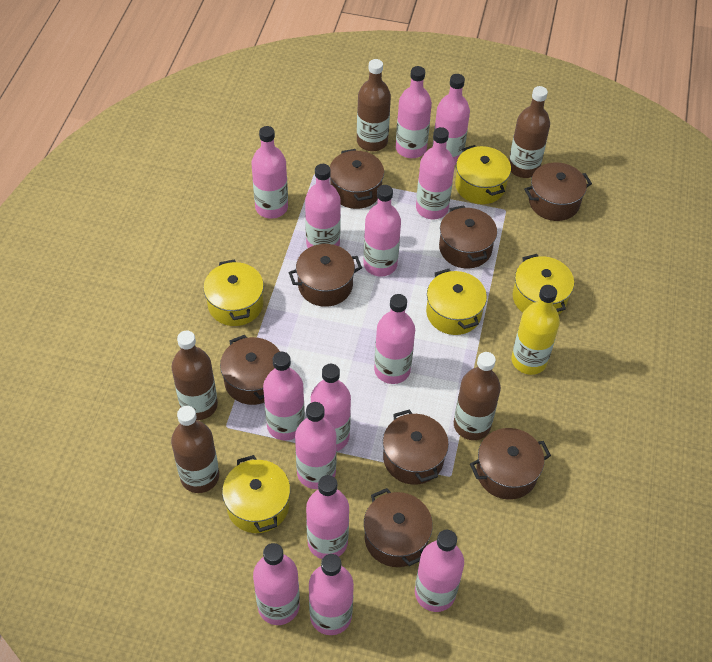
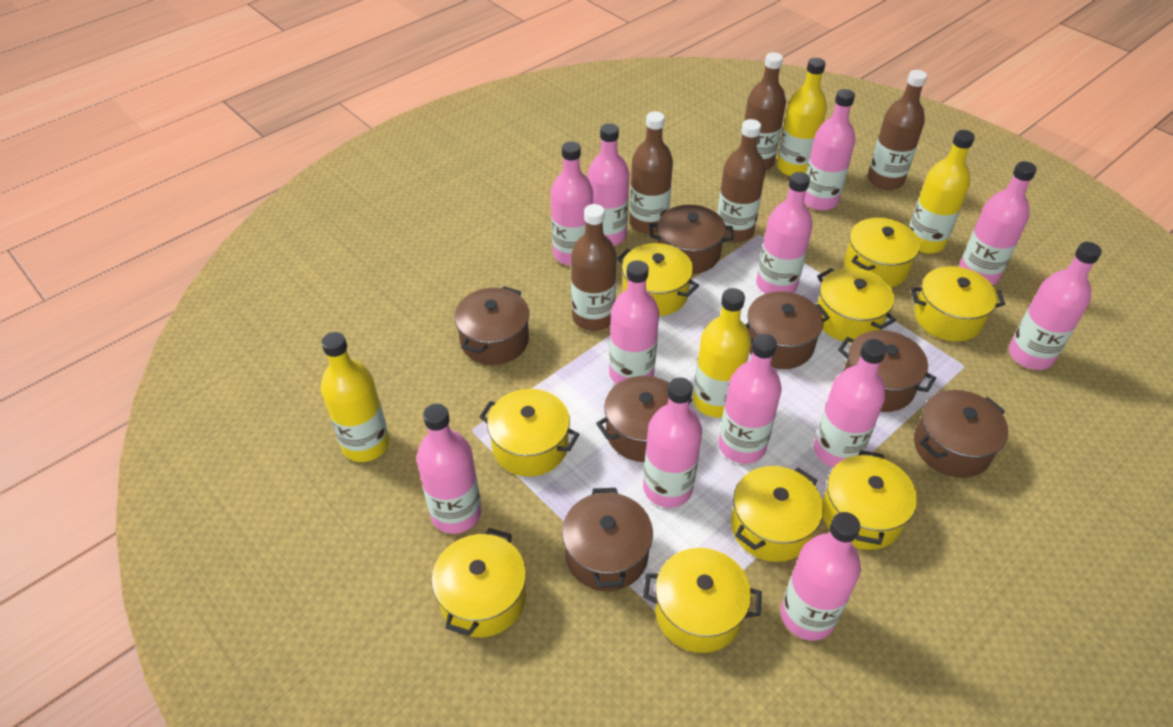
brown pot: [220,335,280,405] [288,244,362,307] [330,149,384,209] [364,488,433,567] [383,409,449,485] [439,205,497,269] [470,428,551,500] [524,162,592,221] = 8 -> [454,286,529,365] [562,488,653,591] [596,376,693,462] [649,205,734,274] [745,291,830,369] [838,330,936,412] [914,390,1008,478] = 7
pink bottle: [251,126,288,219] [253,543,300,625] [263,352,305,441] [295,402,337,489] [305,164,341,248] [306,475,349,559] [309,554,354,635] [311,364,351,451] [363,185,401,277] [374,294,415,384] [396,66,432,158] [415,530,464,612] [416,127,455,219] [433,74,470,165] = 14 -> [417,404,481,534] [551,141,593,266] [588,123,629,246] [609,260,659,384] [643,377,702,508] [718,334,782,464] [756,172,813,294] [781,512,861,641] [804,89,855,211] [814,339,887,468] [959,161,1037,285] [1009,242,1102,370] = 12
yellow bottle: [511,285,560,375] = 1 -> [321,332,389,462] [693,288,751,418] [777,58,827,176] [909,130,975,254] = 4
yellow pot: [203,259,264,326] [222,455,290,533] [426,269,487,335] [455,145,511,204] [513,254,574,315] = 5 -> [431,528,526,637] [479,389,579,477] [617,243,699,316] [643,548,762,653] [731,466,823,562] [817,268,896,343] [822,450,917,550] [844,218,920,287] [911,266,1005,342] = 9

